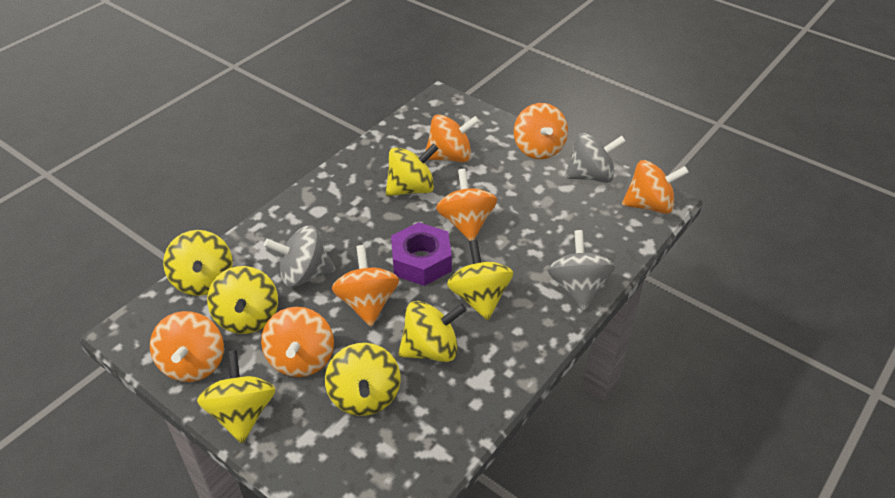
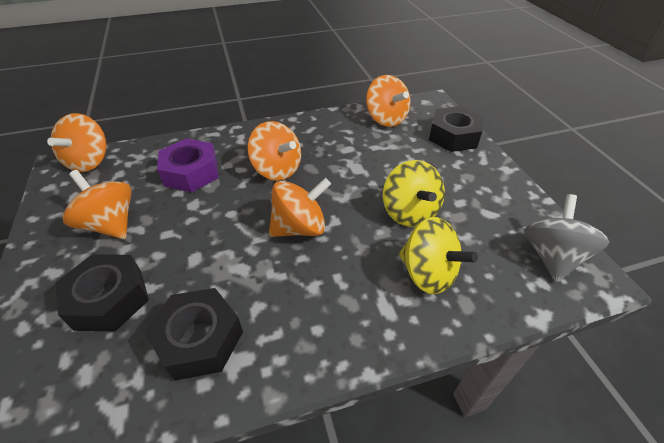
black nut: none = 0 -> [55,254,149,331] [144,288,243,381] [429,106,484,152] = 3
grey spinning top: [264,225,335,287] [548,230,615,310] [565,133,626,183] = 3 -> [524,194,609,282] = 1
orange spinning top: [150,311,224,382] [261,307,334,377] [331,245,399,326] [426,114,479,162] [436,169,497,241] [514,103,568,159] [622,160,689,214] = 7 -> [47,113,107,172] [63,170,132,239] [248,121,301,181] [269,178,331,237] [366,75,410,127] = 5
yellow spinning top: [163,230,233,296] [197,350,275,443] [207,266,278,334] [325,343,400,416] [386,143,439,196] [398,301,467,362] [447,240,513,320] = 7 -> [383,160,445,227] [399,217,478,294] = 2

